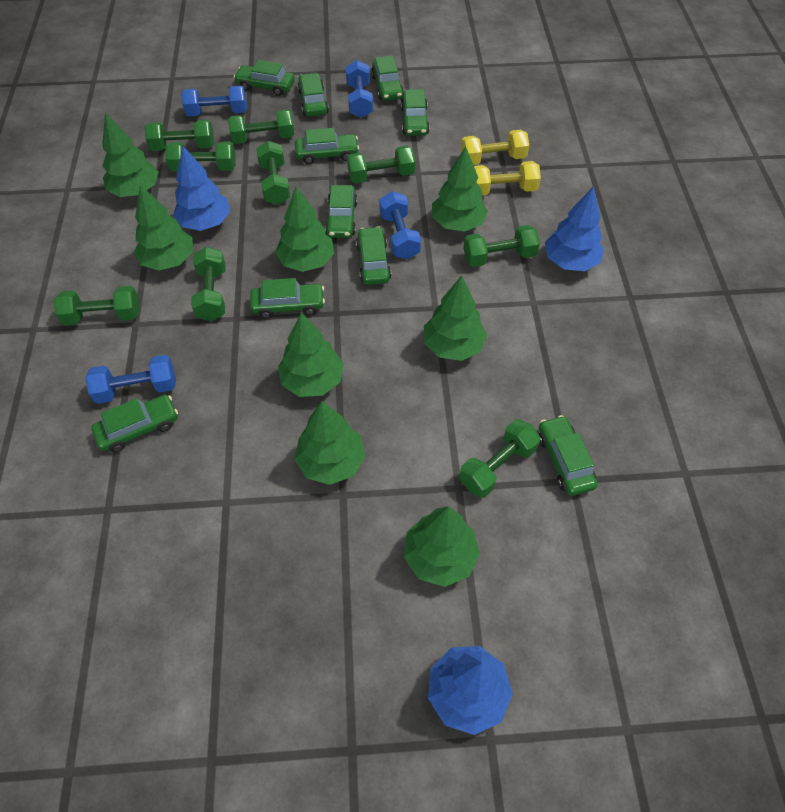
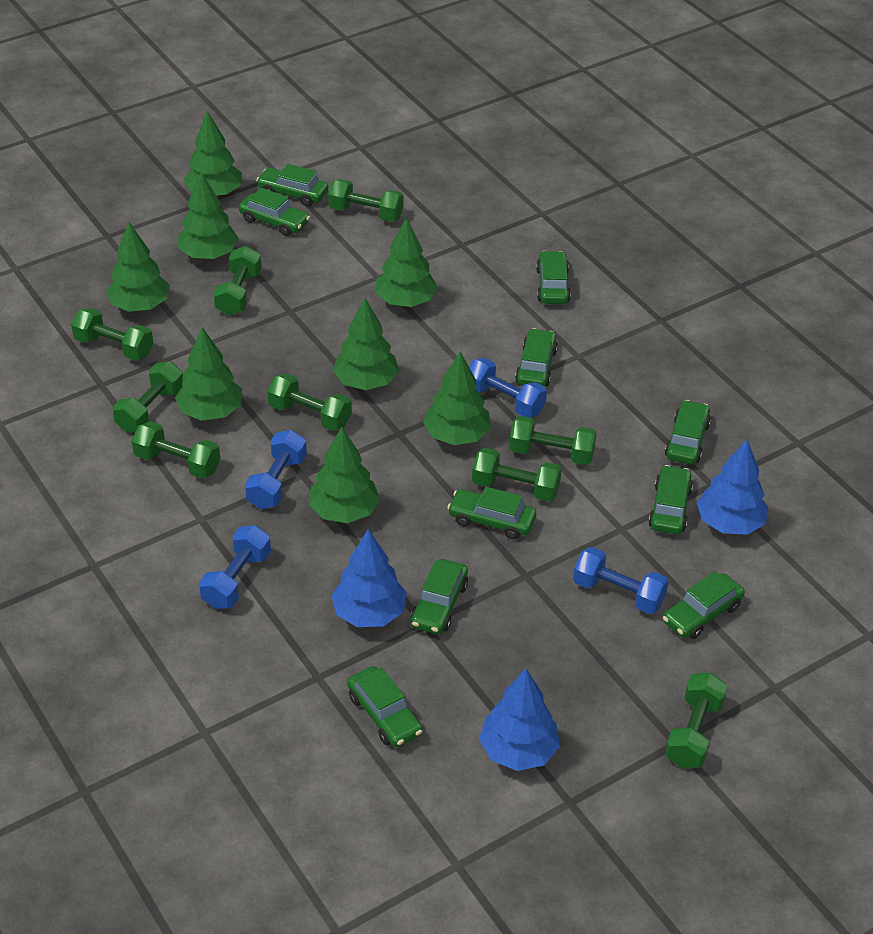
yellow dumbbell: [461,130,529,165] [474,161,541,195] = 2 -> none = 0

